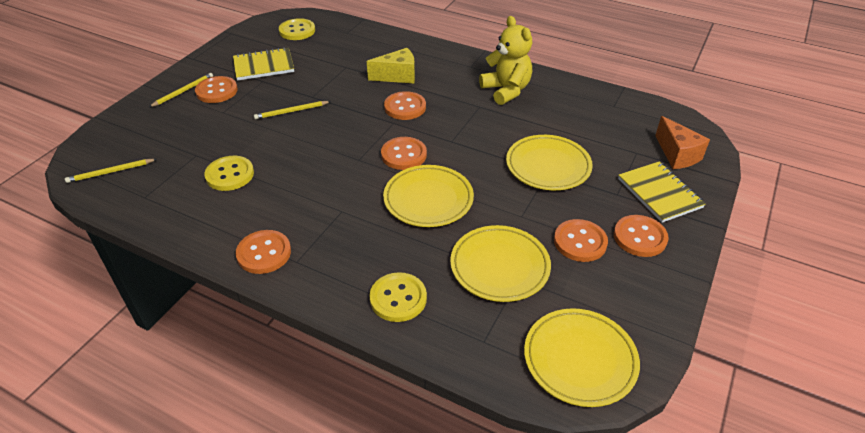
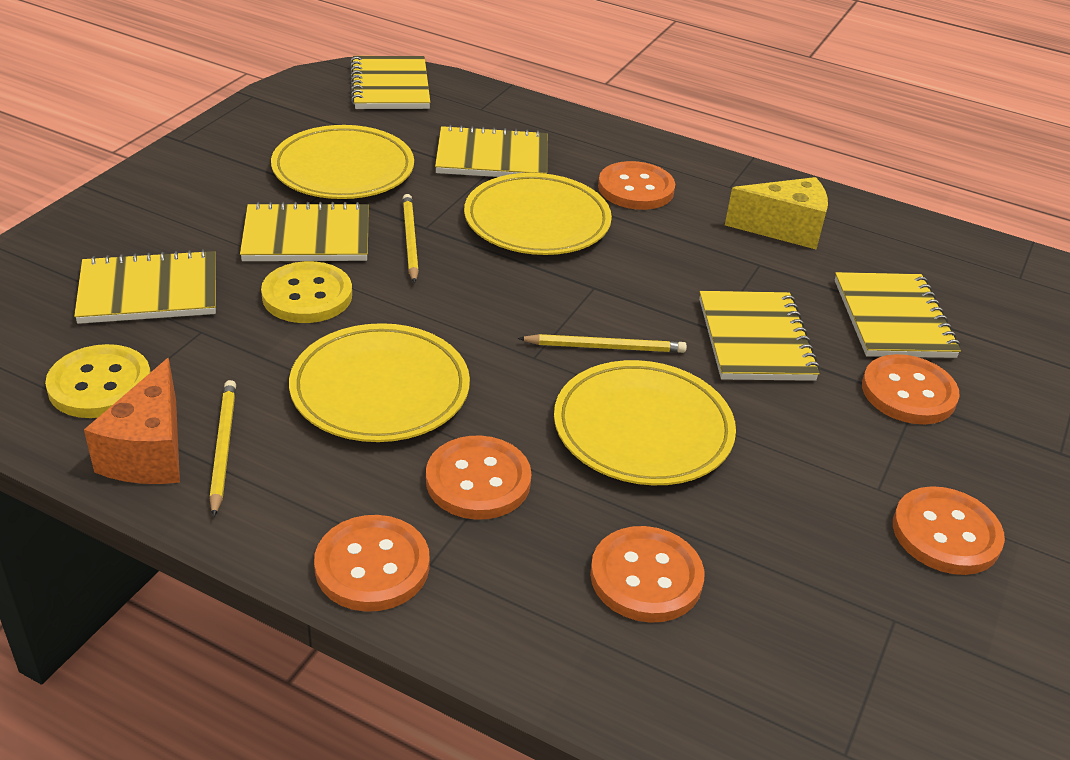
yellow button: [204,156,254,191] [279,18,315,40] [369,272,427,322] = 3 -> [45,344,151,418] [261,261,352,323] = 2
yellow notebook: [233,47,294,81] [618,161,706,223] = 2 -> [74,249,216,324] [240,202,369,261] [350,56,430,109] [435,125,547,177] [699,291,820,381] [835,272,961,358] = 6
yellow teddy bear: [479,16,532,105] = 1 -> none = 0

